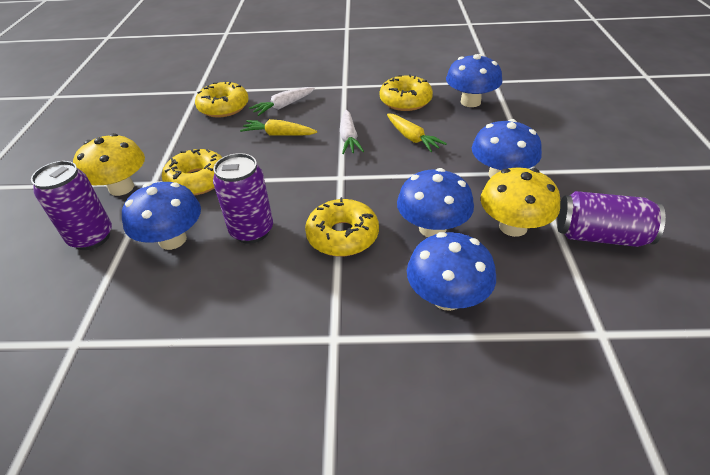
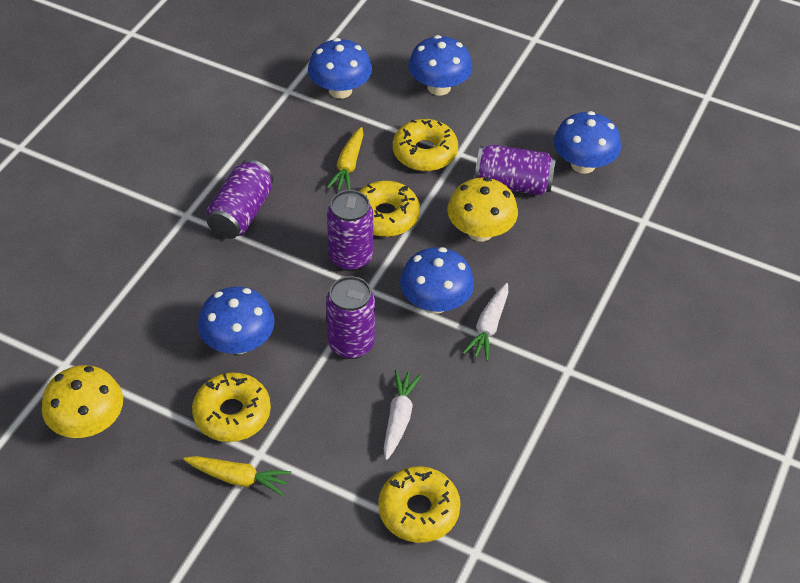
purple can: [31,161,112,250] [213,153,273,244] [557,191,666,247] = 3 -> [206,159,273,239] [326,276,375,359] [327,190,373,271] [475,145,556,195] = 4

